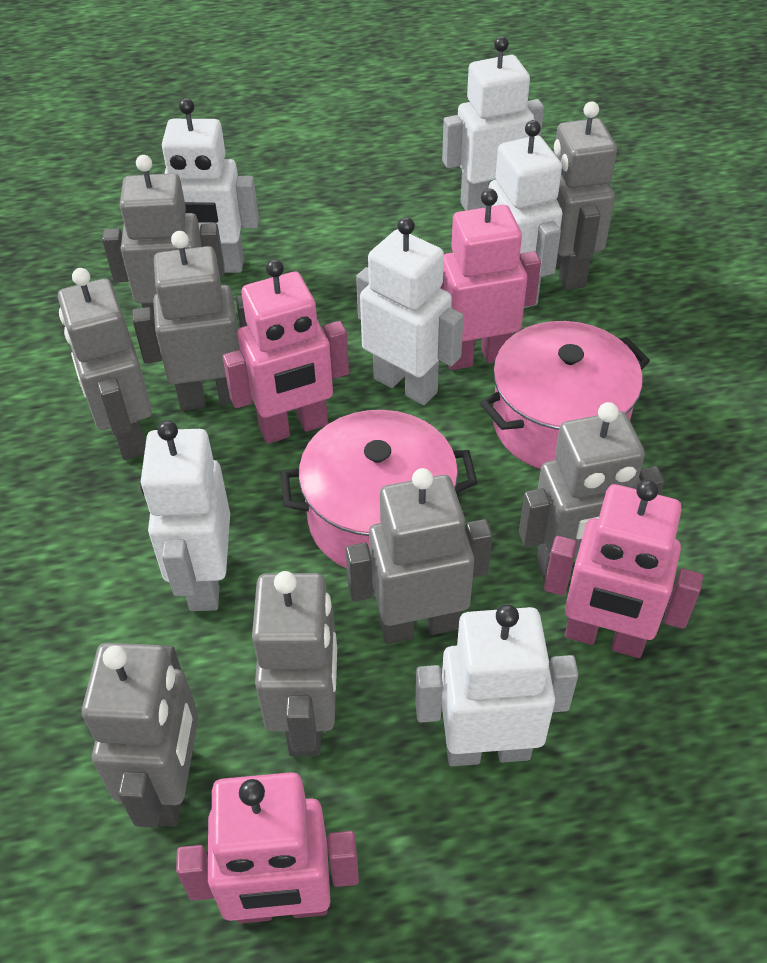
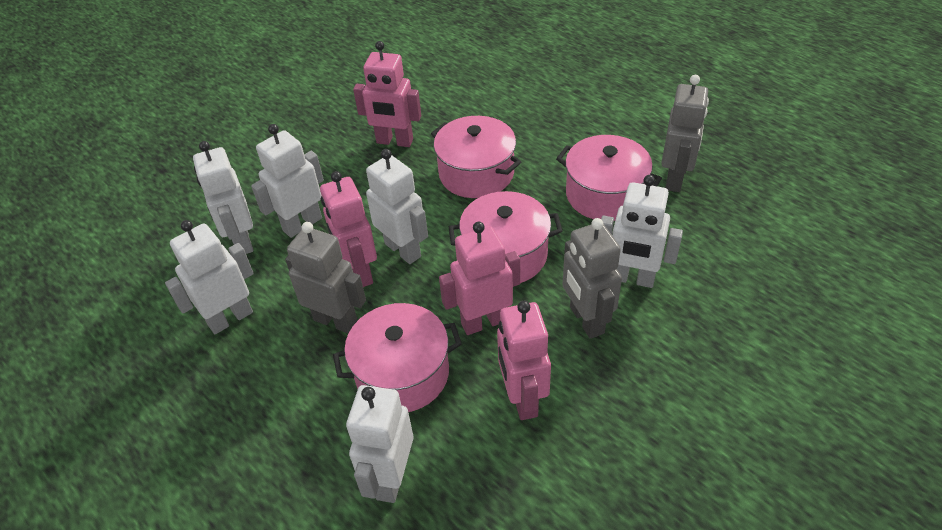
grey robot: [58,268,152,460] [82,643,199,827] [102,155,225,322] [132,231,247,411] [252,571,337,756] [346,468,492,644] [519,402,665,581] [553,102,617,290] = 8 -> [285,222,366,334] [563,218,622,339] [661,75,709,192] = 3
pink pot: [280,410,477,568] [480,321,650,469] = 2 -> [333,303,462,412] [431,116,521,198] [449,191,562,283] [556,135,662,221] = 4

